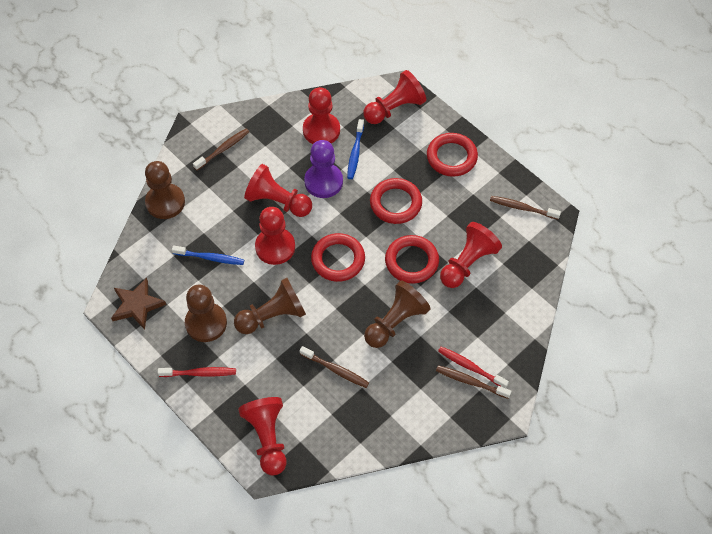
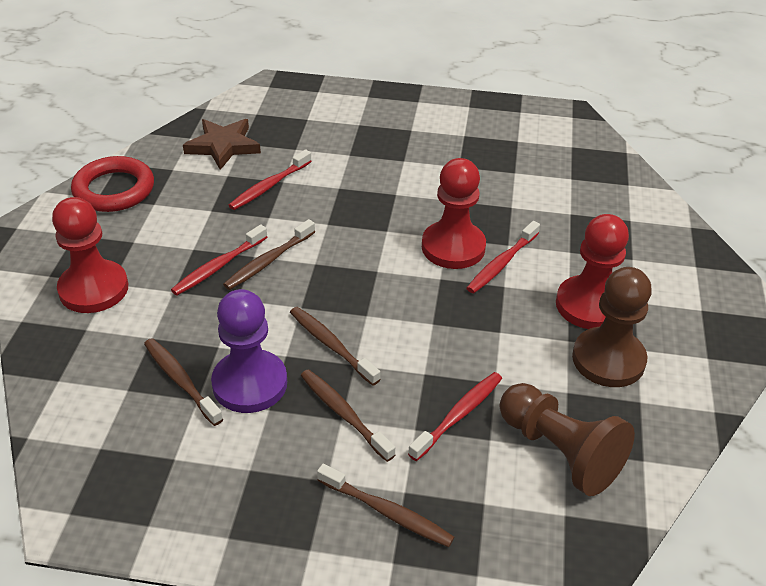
blue toothbrush: [172,245,244,265] [347,119,364,179] = 2 -> none = 0
brown pawn: [145,161,185,219] [185,285,227,342] [234,278,306,334] [364,280,431,348] = 4 -> [500,383,635,496] [572,267,652,387] = 2
brown toothbrush: [193,128,249,170] [299,346,369,388] [436,365,511,399] [490,196,561,220] = 4 -> [144,338,223,426] [223,219,315,290] [290,307,380,386] [301,369,395,462] [317,464,454,547] = 5
red pawn: [238,397,287,476] [244,164,312,217] [255,207,295,265] [303,87,340,144] [363,70,426,124] [440,222,502,288] = 6 -> [52,197,128,313] [422,158,486,269] [556,214,629,329] = 3
red ring: [311,233,365,282] [370,178,422,224] [385,235,439,284] [427,133,478,177] = 4 -> [71,156,154,212] = 1
red toothbrush: [158,367,236,377] [438,346,509,388] = 2 -> [171,224,267,295] [228,149,312,210] [408,372,502,461] [466,221,540,293] = 4

